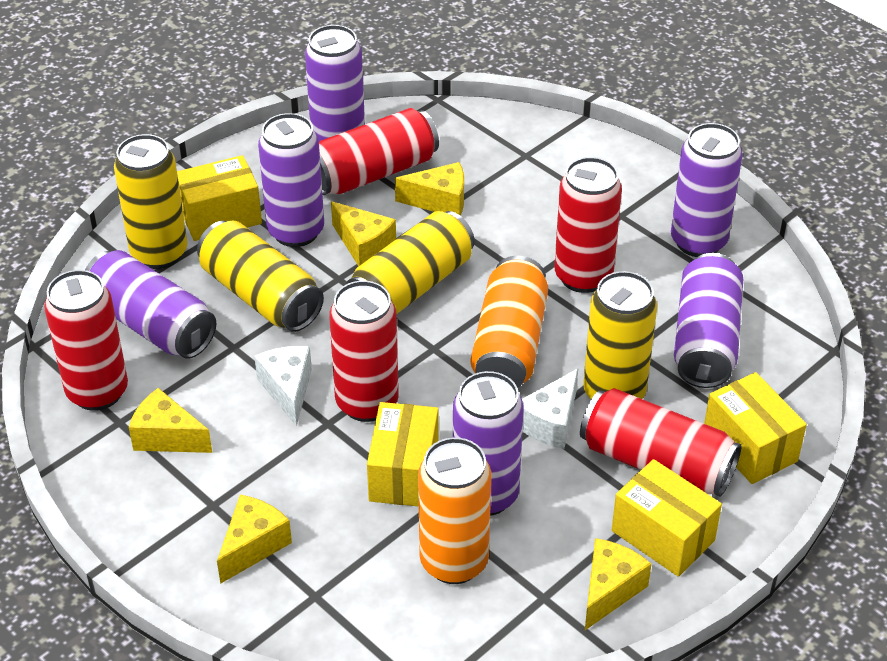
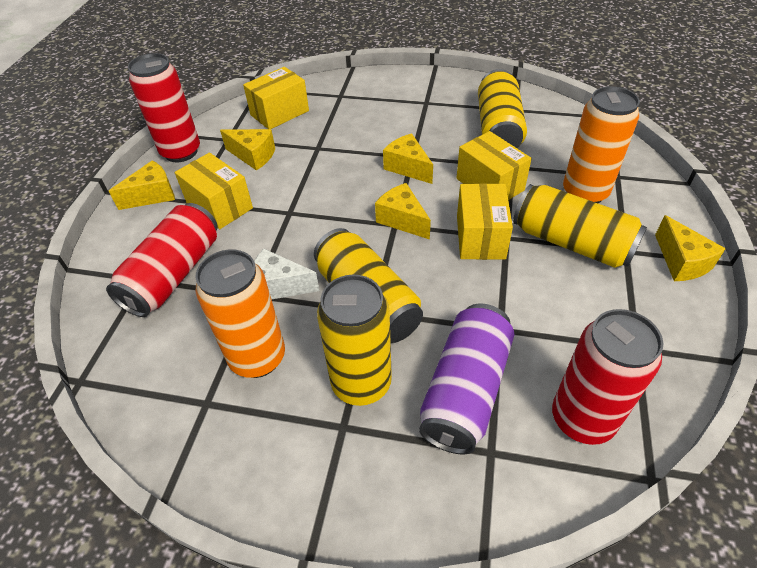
purple can: [85,250,216,359] [258,113,324,247] [305,25,365,141] [453,371,524,516] [671,123,743,257] [674,253,743,388] = 6 -> [419,304,514,454] = 1
red can: [44,270,128,411] [319,108,439,195] [329,281,399,422] [554,157,622,293] [580,388,742,496] = 5 -> [106,203,218,317] [128,53,200,162] [552,309,663,445] = 3
white cheese: [254,346,312,426] [522,368,578,449] = 2 -> [254,249,319,299] = 1

